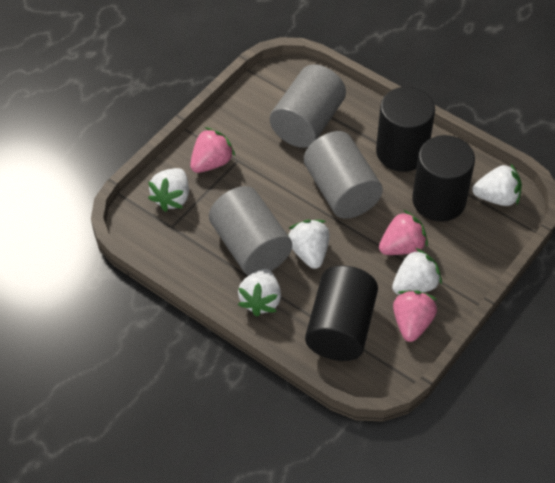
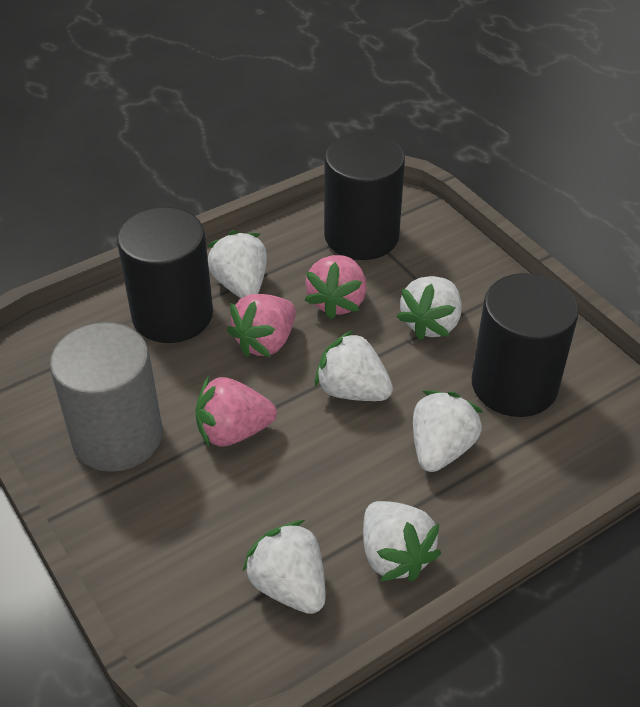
grey cylinder: [209,186,292,275] [270,64,346,148] [304,131,383,219] = 3 -> [50,322,163,472] = 1
white strawberry: [148,168,189,212] [238,269,281,317] [288,219,329,269] [392,248,442,295] [472,164,522,206] = 5 -> [207,230,267,298] [242,520,326,614] [315,330,393,401] [363,501,441,582] [397,276,462,340] [413,390,483,472] = 6

